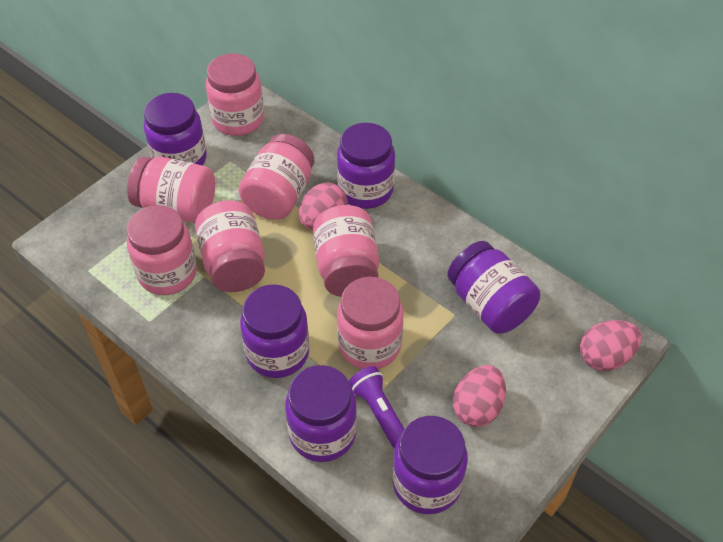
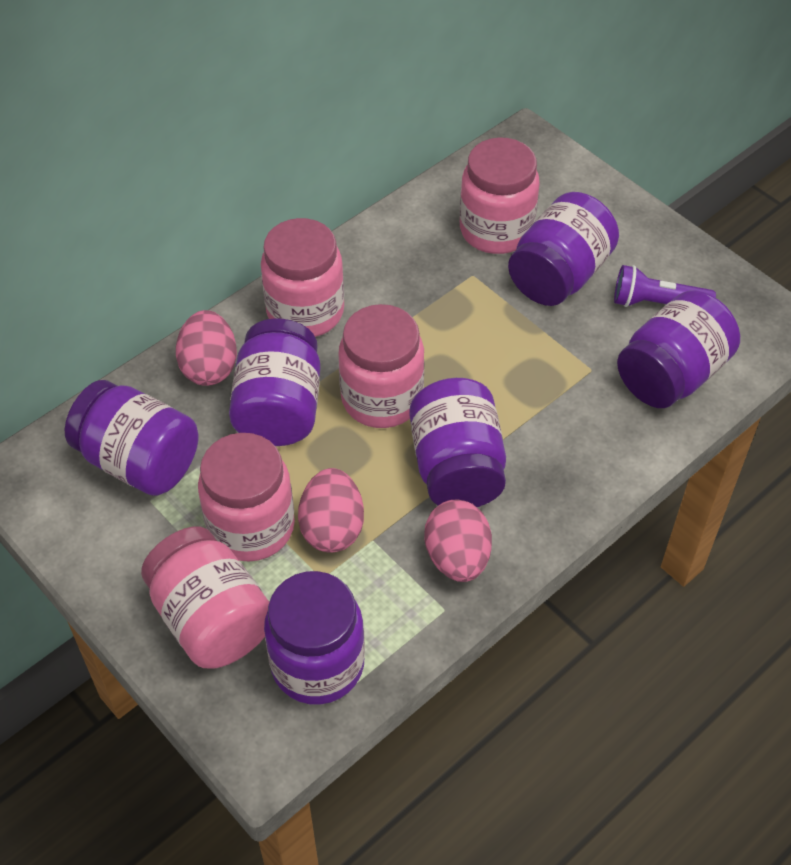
pink jar: [127,156,215,223] [127,205,197,295] [195,200,265,292] [206,53,264,136] [238,134,314,220] [313,205,379,297] [337,277,404,369] = 7 -> [141,526,269,669] [198,433,295,561] [261,218,344,337] [338,304,424,428] [460,137,540,254] = 5

